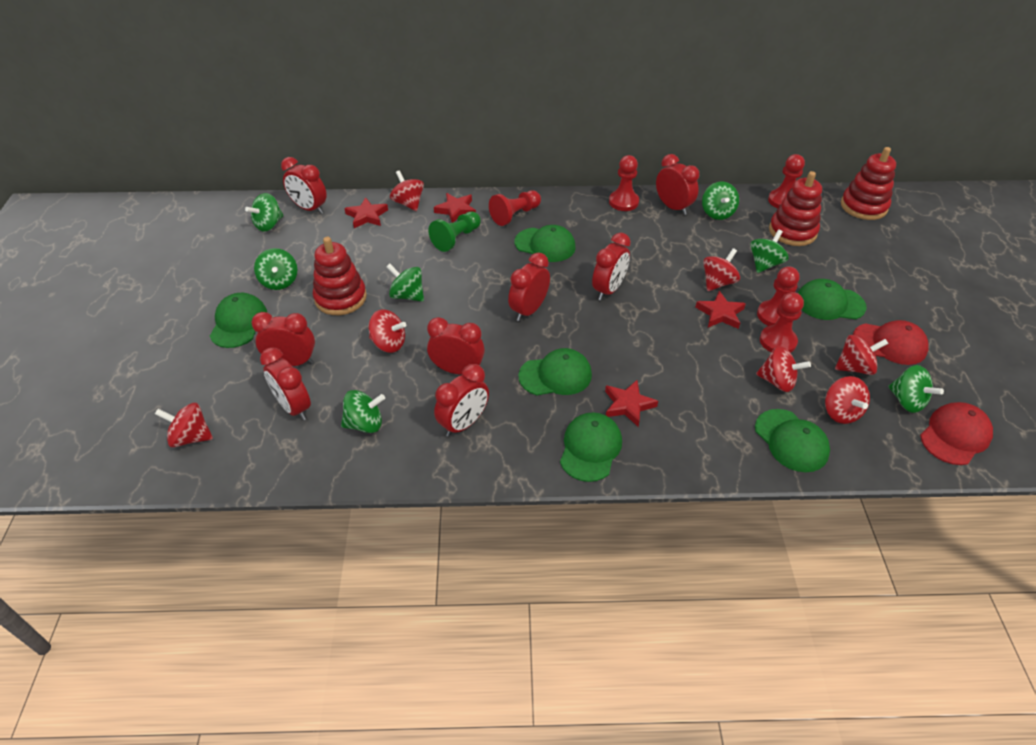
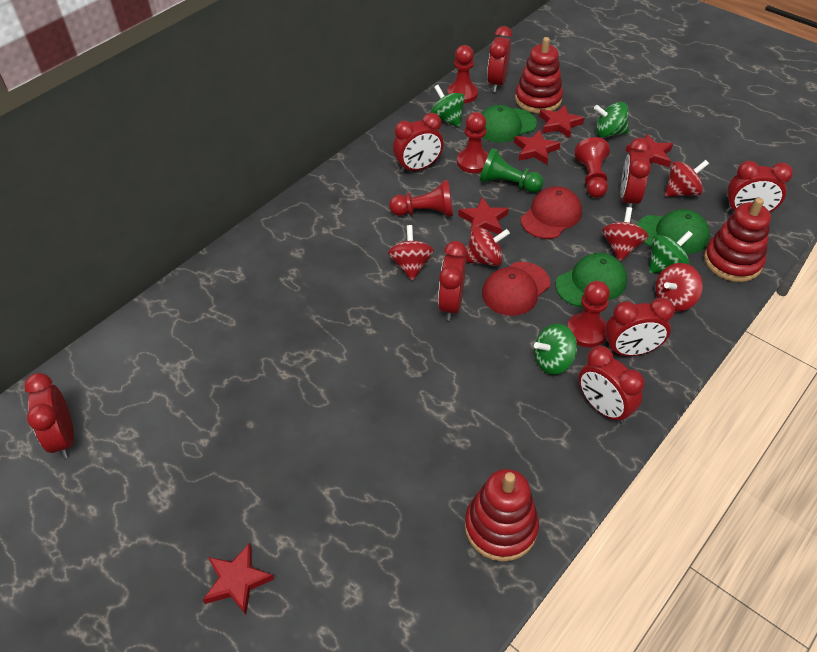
green cap: [210,293,267,348] [515,225,576,262] [518,348,592,395] [560,412,622,482] [755,409,830,472] [798,279,866,320] = 6 -> [482,105,537,142] [556,253,627,307] [637,209,710,254] = 3
green spinning top: [245,193,284,232] [254,248,297,290] [341,390,385,433] [386,263,424,302] [702,181,739,220] [750,229,789,273] [888,365,944,413] = 7 -> [430,85,465,127] [534,324,577,375] [594,102,629,137] [649,231,693,273] = 4
red spinning top: [155,403,213,448] [369,309,406,353] [390,170,424,211] [703,248,740,291] [756,346,811,392] [825,376,870,424] [835,335,889,375] = 7 -> [388,225,434,281] [465,226,510,266] [602,207,648,261] [655,263,703,311] [665,160,709,197] = 5
red star: [344,197,388,228] [434,193,476,223] [605,380,658,427] [695,291,746,329] = 4 -> [203,543,274,615] [458,197,509,234] [514,130,561,165] [539,105,584,138] [626,134,673,167] = 5

